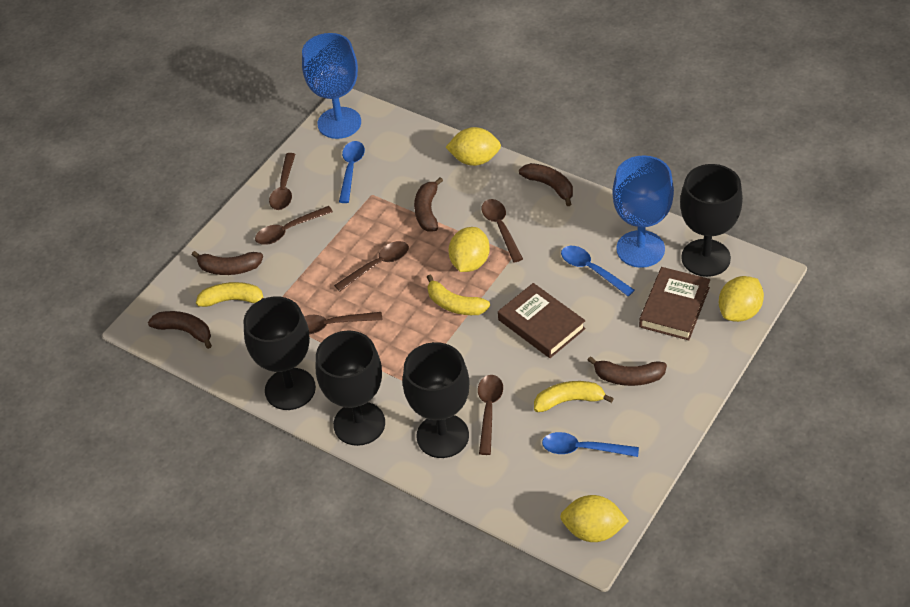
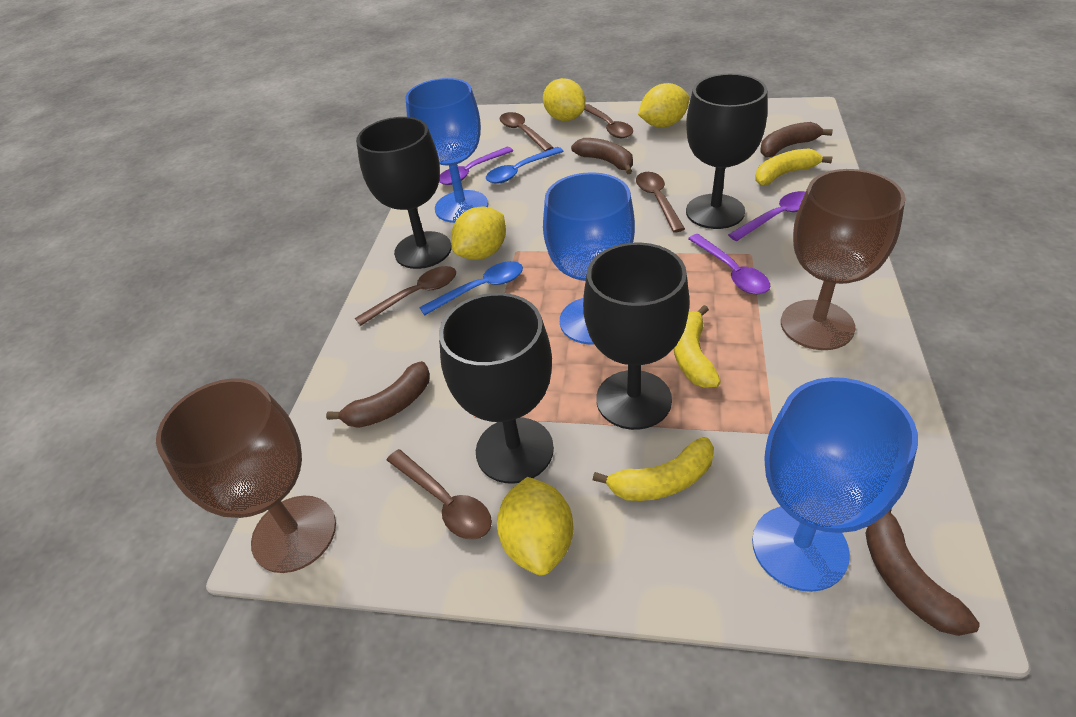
blue goblet: [302,33,361,139] [612,155,674,268] = 2 -> [405,78,488,223] [543,172,635,345] [752,377,918,592] = 3
blue spoon: [339,141,365,203] [542,432,639,457] [561,246,635,297] = 3 -> [419,261,523,316] [486,147,564,184] = 2
brown banana: [148,311,212,349] [192,251,263,275] [414,177,443,232] [519,163,573,206] [587,356,667,386] = 5 -> [326,361,430,428] [571,138,633,174] [760,122,833,157] [865,508,979,636] = 4
brown book: [498,283,586,358] [639,267,710,340] = 2 -> none = 0
brown goblet: none = 0 -> [156,378,336,573] [781,169,905,350] = 2
brown spoon: [255,206,333,245] [269,153,295,210] [304,312,382,334] [334,241,409,292] [478,375,503,455] [482,199,523,262] = 6 -> [355,266,456,326] [387,449,492,540] [500,112,554,151] [584,104,633,138] [636,172,685,232] = 5
purple spoon: none = 0 -> [439,147,513,185] [688,234,770,294] [728,191,806,241] = 3

